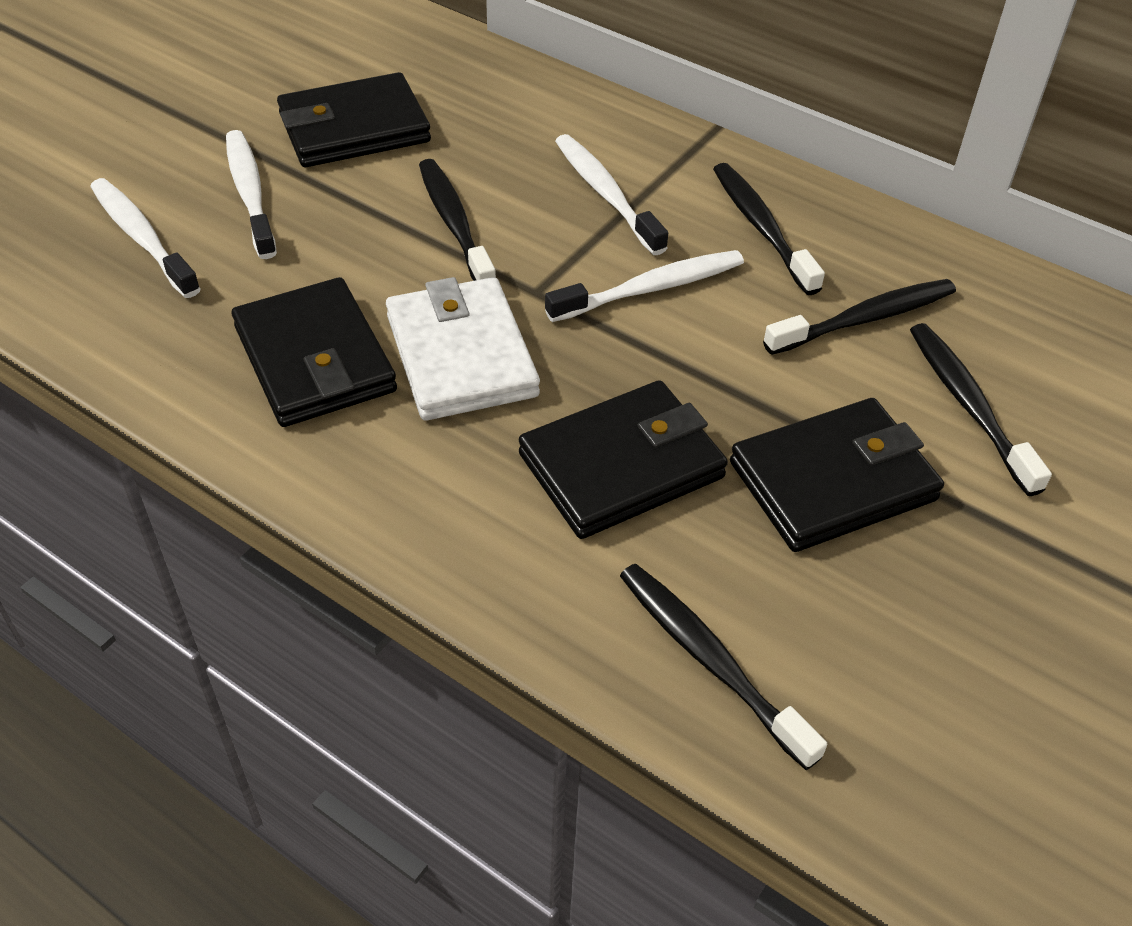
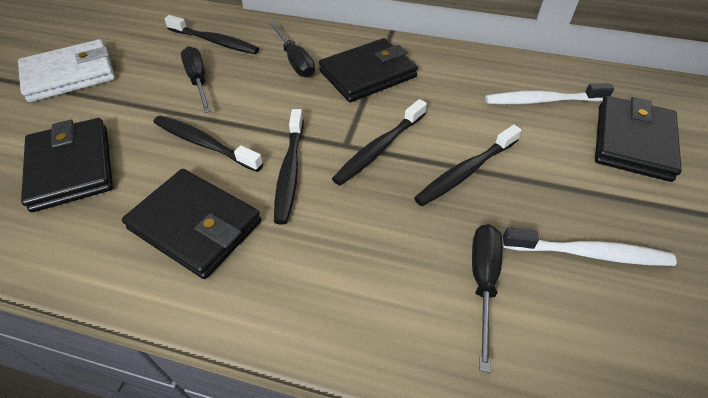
black screwdriver: none = 0 -> [181,46,211,113] [270,22,315,78] [472,224,503,373] = 3
white toothbrush: [90,178,201,298] [226,130,277,259] [545,250,744,322] [555,134,668,255] = 4 -> [486,83,614,105] [502,228,677,266] = 2

